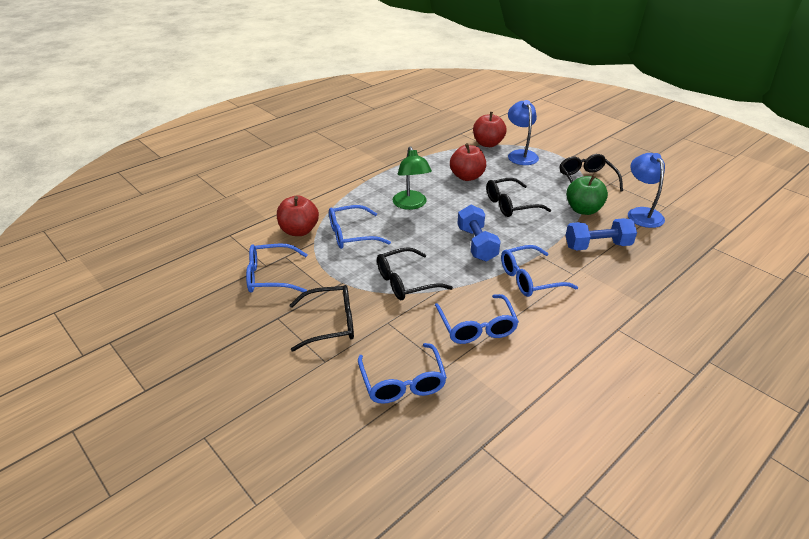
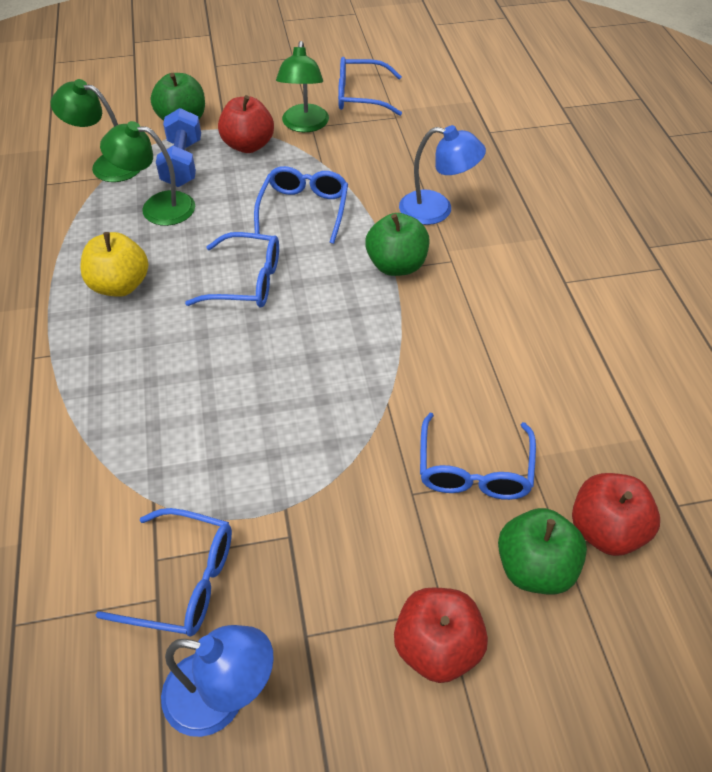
black glasses: [289,285,354,352] [377,247,453,300] [486,178,551,217] [560,154,623,191] = 4 -> none = 0
blue dumbbell: [458,205,501,261] [565,218,637,250] = 2 -> [156,108,201,187] = 1
green apple: [566,175,608,215] = 1 -> [151,73,205,121] [365,213,429,276] [498,508,587,594] = 3
green lamp: [392,146,432,210] = 1 -> [51,79,140,182] [100,121,195,226] [276,41,329,132] = 3
yellow apple: none = 0 -> [80,232,148,297] = 1

